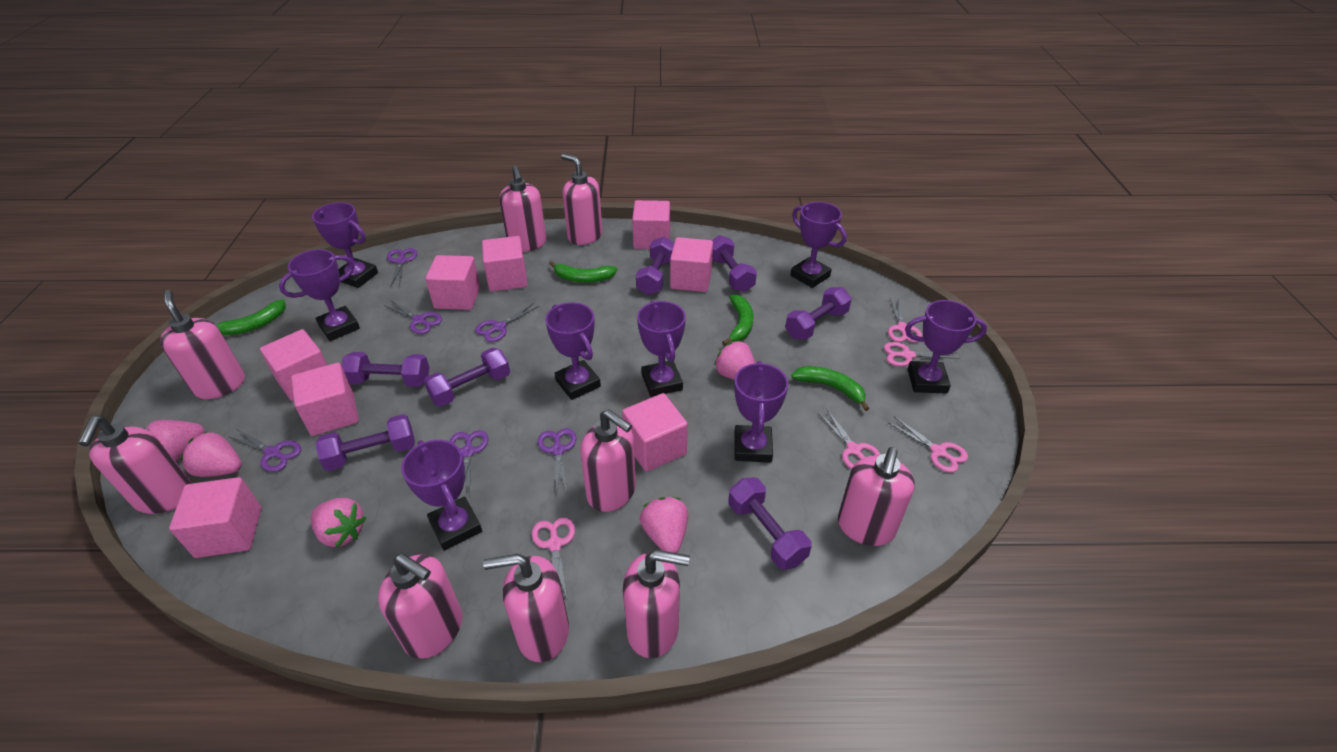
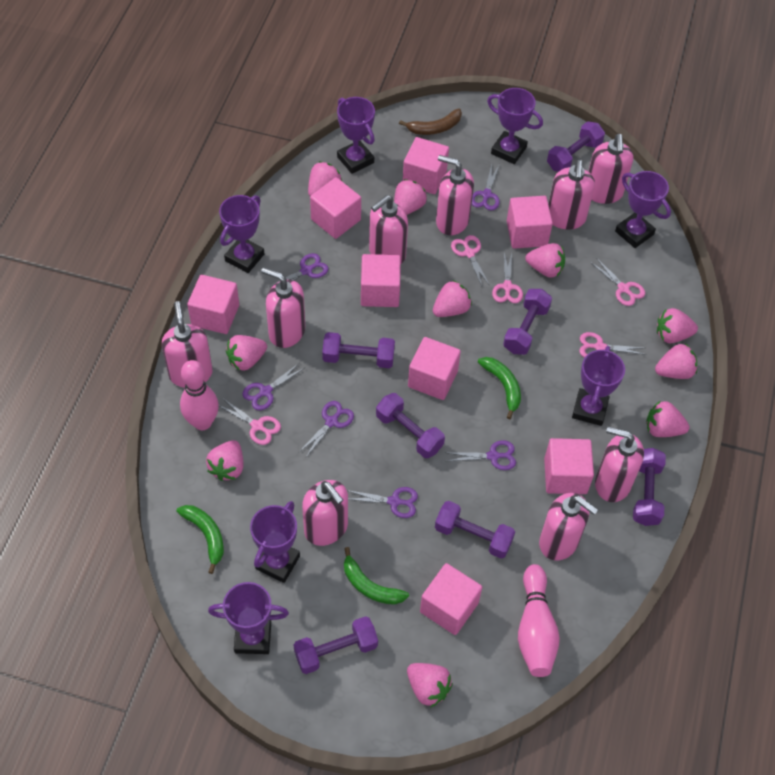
brown banana: none = 0 -> [399,108,462,135] = 1
green banana: [216,299,286,335] [549,261,618,283] [722,295,753,346] [791,366,869,411] = 4 -> [177,505,224,574] [344,547,409,605] [478,357,521,419] = 3
pink bowling pin: none = 0 -> [180,360,219,430] [518,564,560,677] = 2
pink strawberry: [144,420,205,461] [181,432,242,477] [311,498,366,547] [640,497,688,553] [714,341,755,380] = 5 -> [206,440,244,481] [226,335,267,371] [308,161,342,196] [394,179,427,215] [407,663,453,708] [433,280,472,317] [525,243,565,278] [646,400,689,437] [655,343,697,379] [657,308,698,343] = 10
purple trophy: [279,249,360,341] [312,202,378,288] [401,440,482,551] [545,302,601,400] [637,301,686,397] [734,361,788,463] [790,202,847,288] [905,300,987,394] = 8 -> [208,582,289,654] [219,195,264,273] [250,501,300,583] [337,97,375,174] [487,88,543,164] [572,346,625,426] [615,171,671,248] = 7

